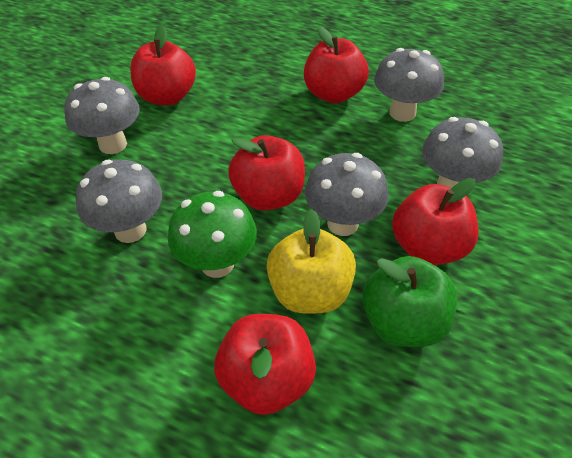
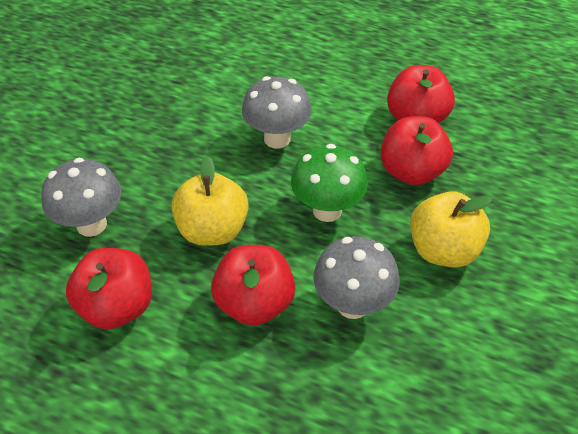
green apple: [362,256,457,347] = 1 -> none = 0
grey mushroom: [64,77,140,154] [76,159,162,243] [305,153,389,236] [374,48,444,122] [422,117,503,188] = 5 -> [41,158,121,237] [242,76,312,148] [313,236,400,319] = 3
red apple: [130,25,196,105] [214,314,316,415] [228,135,305,211] [304,26,369,104] [392,178,479,265] = 5 -> [66,248,152,329] [211,245,295,326] [381,116,453,185] [387,65,455,123] = 4
yellow apple: [266,209,356,313] = 1 -> [172,156,248,246] [410,191,492,268] = 2

